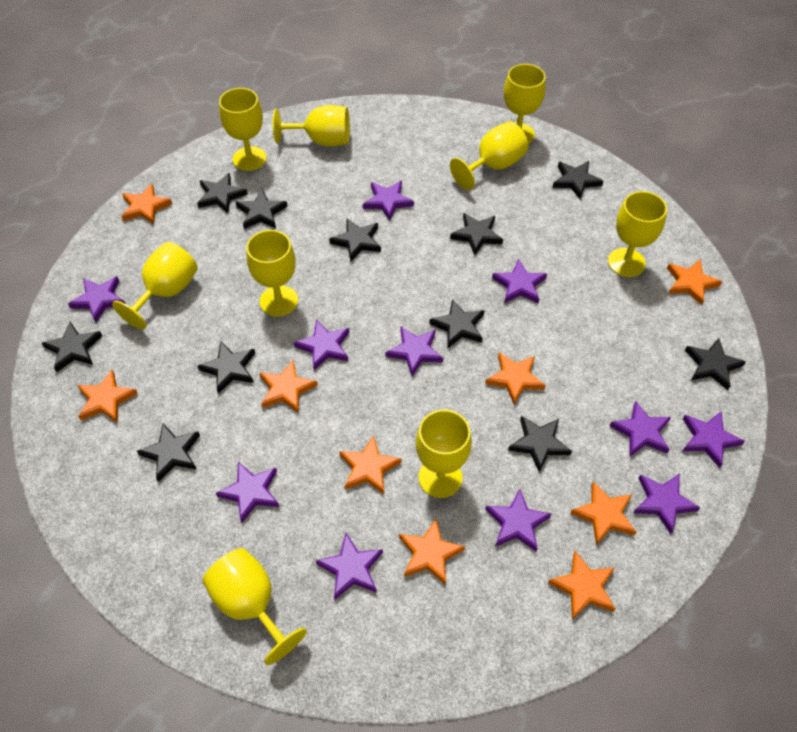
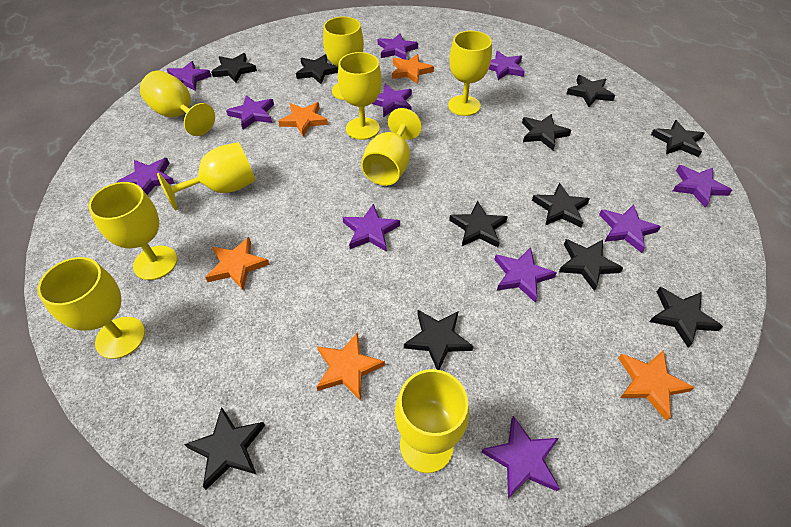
orange star: [77,370,138,423] [121,184,172,225] [260,360,318,413] [339,436,402,494] [399,519,465,585] [485,353,546,404] [548,551,615,620] [570,481,636,545] [667,259,722,306] = 9 -> [205,237,270,290] [278,102,328,136] [317,332,385,401] [392,54,434,84] [618,350,695,420] = 5

